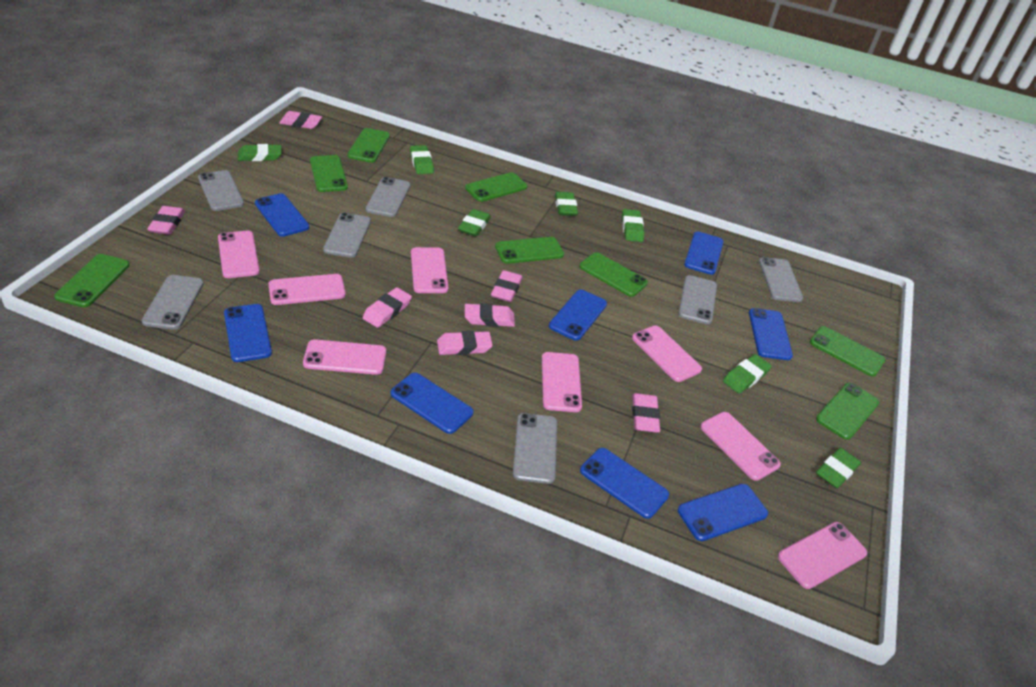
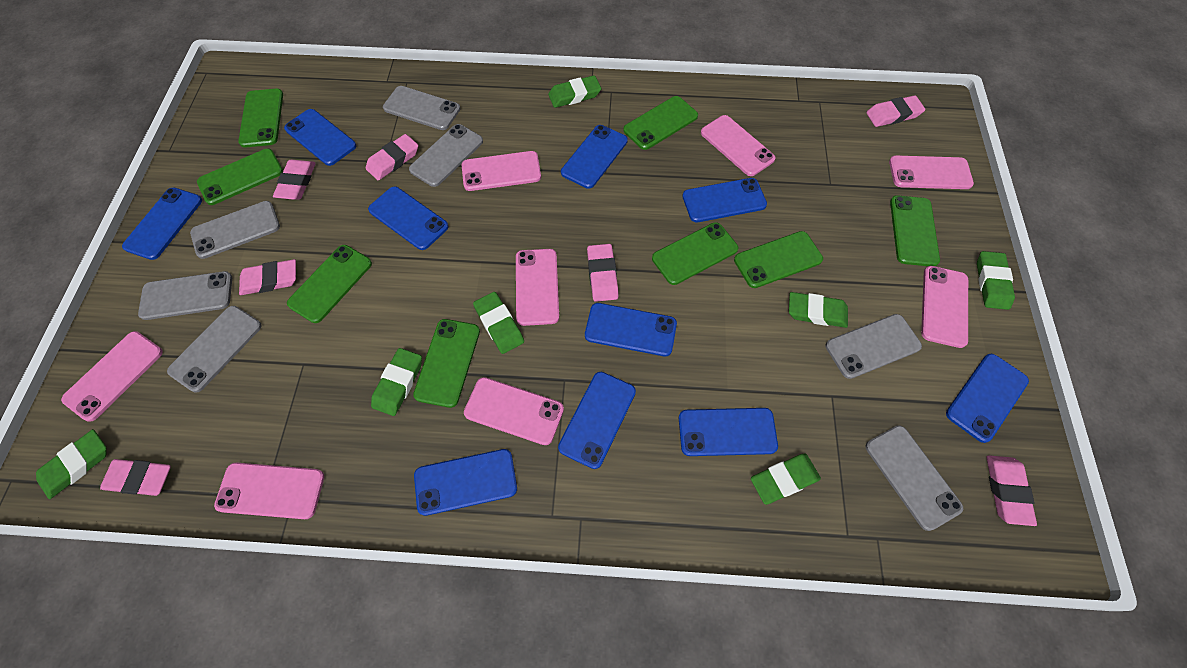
blue phone: [224,304,272,362] [255,193,309,237] [391,373,474,434] [549,290,607,341] [580,448,669,519] [678,484,768,541] [684,232,724,275] [749,308,793,360] = 8 -> [122,187,202,260] [284,109,356,166] [368,186,449,250] [414,449,517,516] [558,372,636,469] [561,125,628,189] [585,303,677,356] [679,408,778,456] [682,178,767,222] [946,354,1029,443] = 10

